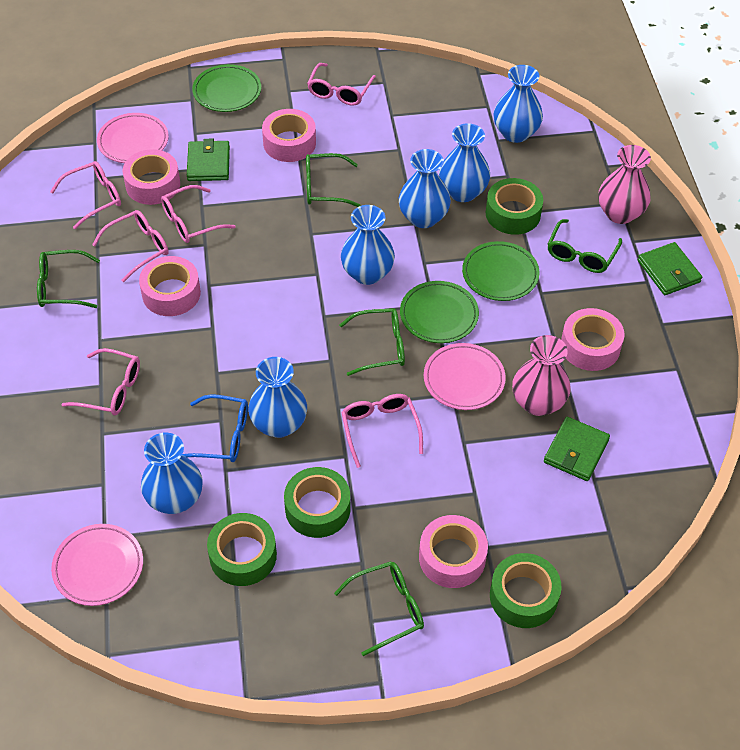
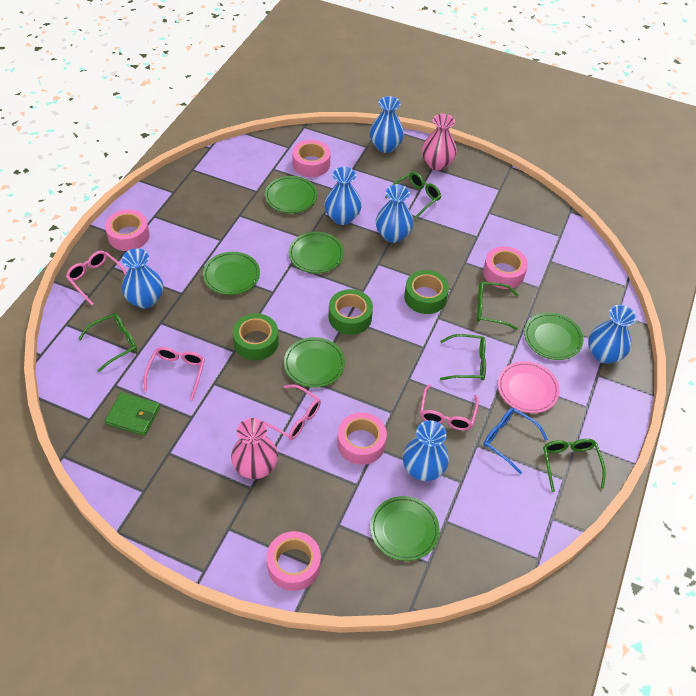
green plate: [192,64,261,112] [400,281,479,343] [462,241,539,301] = 3 -> [203,252,260,295] [265,176,317,213] [284,337,345,388] [289,232,344,273] [370,496,440,561] [524,312,583,360] = 6
green tape: [207,513,277,586] [284,467,350,538] [486,178,543,235] [490,553,562,628] = 4 -> [233,313,279,360] [329,289,373,335] [404,270,449,314] = 3
green wallet: [187,139,230,181] [544,417,610,481] [638,242,702,295] = 3 -> [105,392,160,436] = 1
pink glasses: [50,161,121,229] [61,348,140,415] [92,210,169,282] [161,185,236,243] [307,63,376,106] [341,394,423,468] = 6 -> [66,251,127,305] [144,347,205,400] [261,384,321,440] [420,384,479,430] = 4
pink plate: [51,524,143,606] [97,113,169,163] [424,343,506,410] = 3 -> [498,361,560,413] = 1

